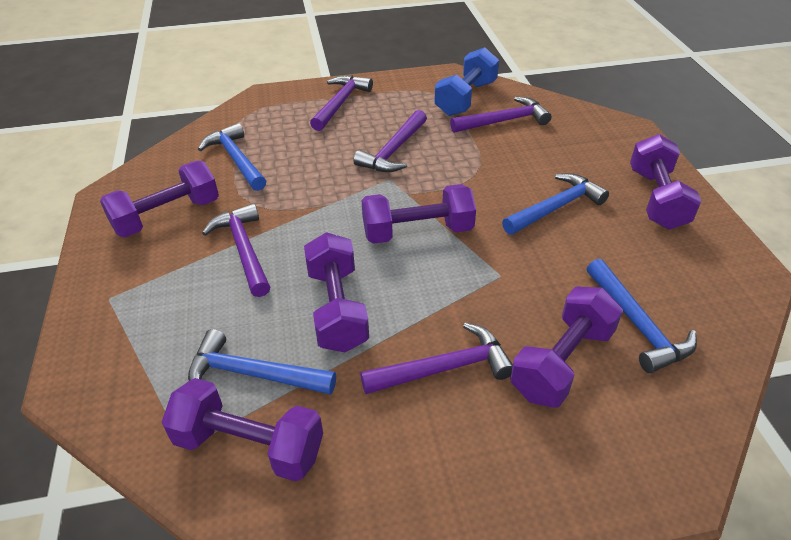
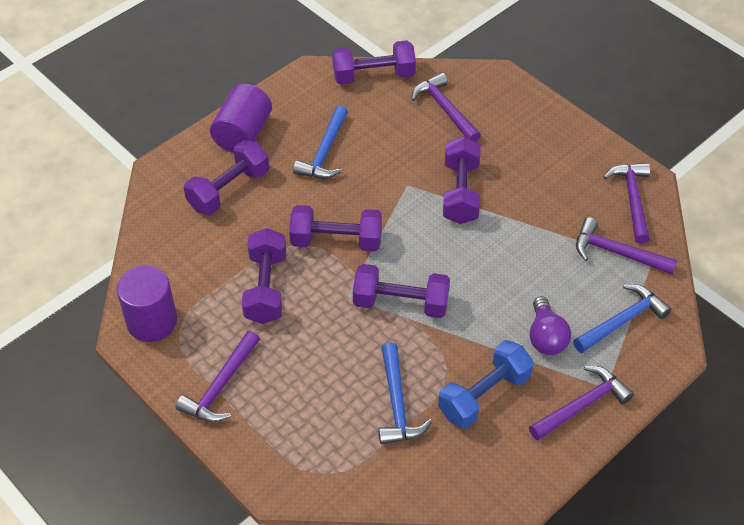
blue hammer: [188,329,336,395] [198,123,266,191] [502,173,609,235] [587,259,697,373] = 4 -> [293,106,348,179] [379,342,432,445] [573,284,671,353] = 3
purple cylinder: none = 0 -> [117,265,177,342] [210,84,272,153] = 2
purple light bulb: none = 0 -> [530,296,571,355] = 1

